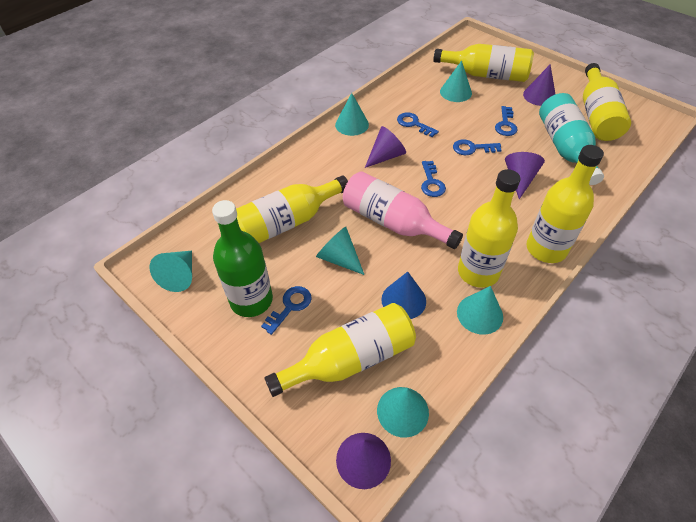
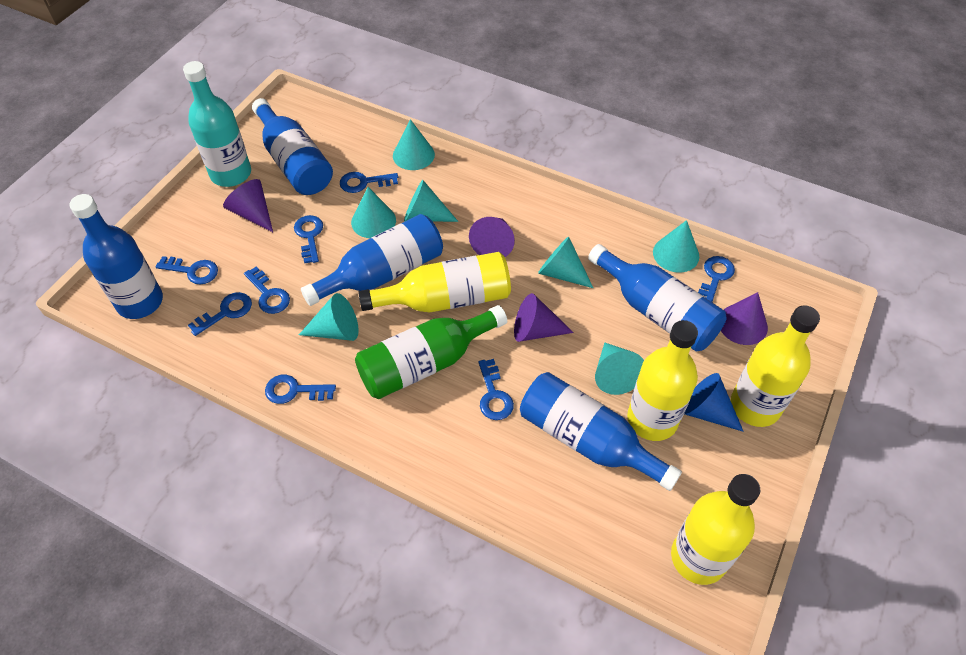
blue bottle: none = 0 -> [70,194,163,319] [252,98,333,195] [301,214,443,306] [520,372,682,491] [588,244,727,352] = 5
blue key: [261,286,312,335] [397,112,439,137] [421,161,446,197] [453,139,501,155] [495,106,518,136] = 5 -> [156,256,218,284] [188,292,252,336] [244,266,290,314] [265,374,336,404] [294,215,323,263] [340,172,398,193] [479,359,514,420] [698,256,735,302] = 8
pink bottle: [343,171,463,249] = 1 -> none = 0
turquoise cone: [149,251,192,292] [316,227,364,275] [335,93,369,136] [377,387,429,438] [440,60,472,102] [457,286,503,335] = 6 -> [299,293,359,341] [351,187,396,238] [393,119,435,170] [404,180,458,222] [538,236,593,288] [595,342,644,395] [653,220,699,273] = 7
yellow bottle: [236,175,348,243] [264,303,416,397] [433,44,534,82] [458,169,521,288] [527,145,604,263] [583,63,631,141] = 6 -> [358,252,511,313] [627,320,698,441] [671,474,760,585] [731,305,820,427] = 4

